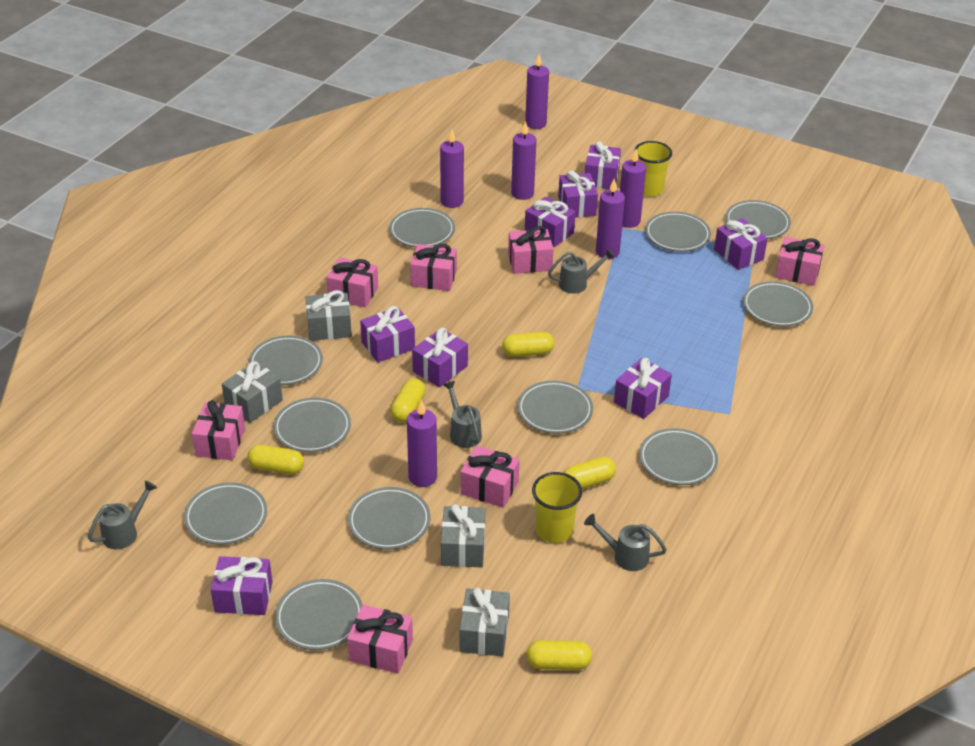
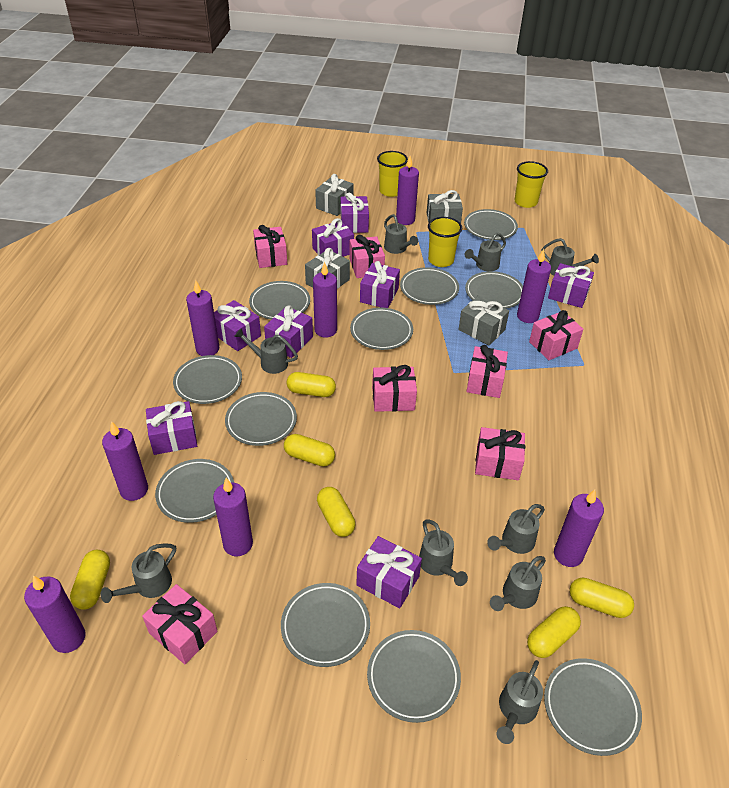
grey watering can: [88,481,157,549] [443,381,482,448] [548,248,615,294] [584,514,667,571] = 4 -> [100,543,176,603] [234,328,298,374] [384,214,418,254] [419,519,468,586] [465,233,506,271] [487,504,545,554] [490,556,546,611] [497,660,543,744] [542,238,599,275] = 9
purple candle: [407,400,437,487] [440,130,464,208] [511,121,536,200] [525,54,549,129] [596,178,625,259] [620,149,646,228] = 6 -> [24,575,86,653] [102,421,148,501] [186,280,219,356] [213,478,253,556] [313,262,337,338] [396,156,419,225] [517,249,551,323] [554,489,604,567] = 8
yellow capsule: [247,445,304,474] [391,378,426,422] [502,332,554,357] [526,640,592,670] [563,457,616,489] = 5 -> [70,550,110,609] [284,434,335,466] [287,372,336,397] [317,487,355,537] [527,606,581,658] [570,578,634,618] = 6
yellow cup: [532,472,582,543] [634,141,672,196] = 2 -> [377,151,408,197] [428,217,462,267] [514,161,548,208] = 3

